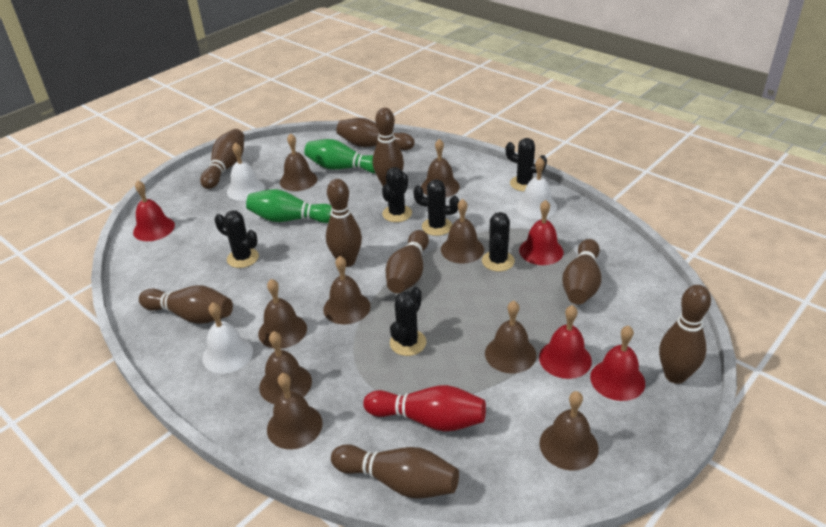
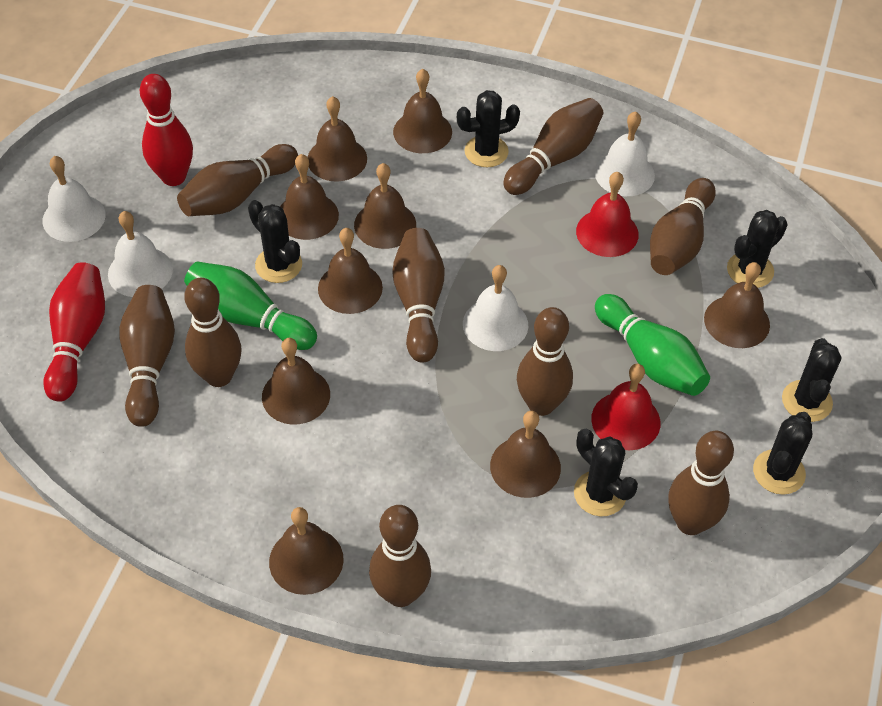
red bell: [133,180,175,241] [519,200,563,265] [539,305,592,379] [590,326,645,401] = 4 -> [576,172,639,257] [591,364,660,450] = 2
red bowling pin: [363,385,486,432] = 1 -> [43,262,105,402] [140,74,193,186] = 2
white bell: [203,302,253,374] [227,142,265,201] [516,157,557,219] = 3 -> [42,156,106,242] [108,211,173,297] [463,265,528,351] [594,111,655,196] = 4

